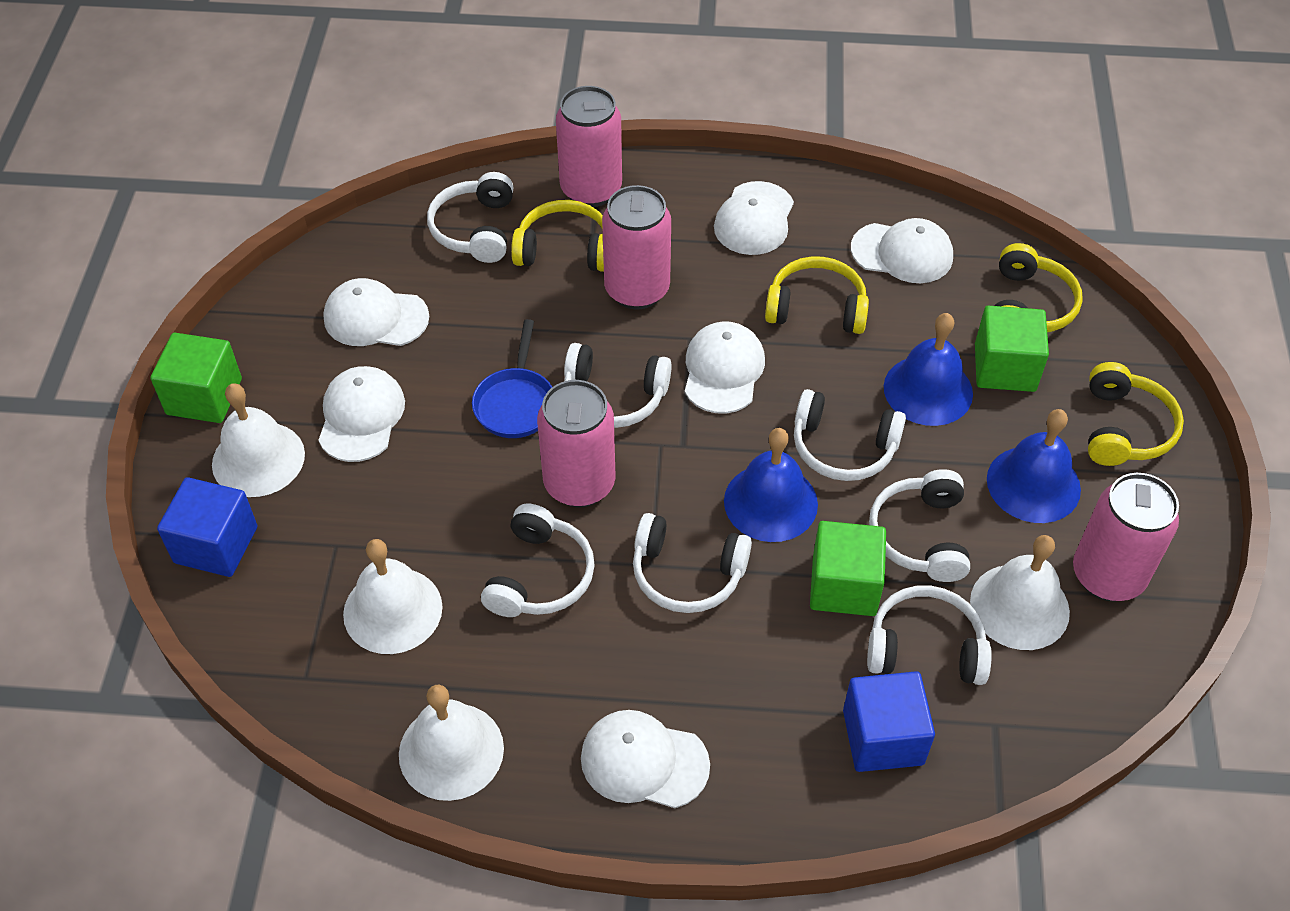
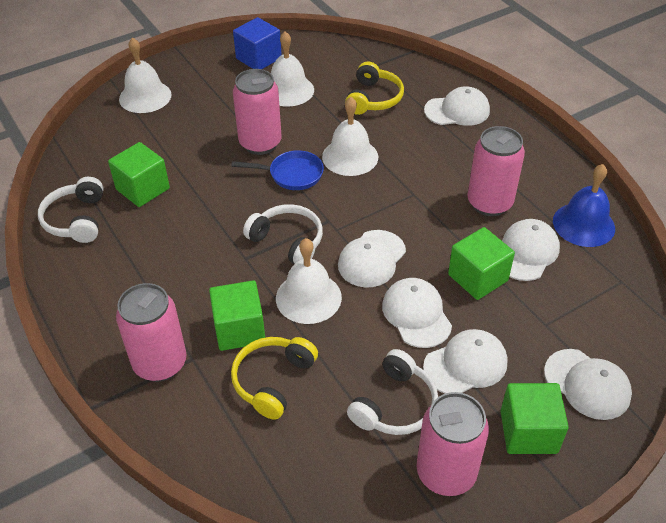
blue bell: [724,428,818,542] [884,313,973,426] [987,409,1081,523] = 3 -> [553,164,615,247] = 1
blue cube: [157,477,257,577] [843,671,935,772] = 2 -> [233,17,282,69] = 1
green cube: [150,333,242,423] [810,521,886,616] [975,306,1049,392] = 3 -> [108,142,170,207] [209,280,265,351] [448,227,515,300] [501,383,569,454] = 4
white headphones: [427,172,513,263] [481,504,595,617] [564,343,672,428] [633,513,752,613] [794,389,906,481] [867,586,992,685] [869,469,970,582] = 7 -> [38,177,104,243] [243,204,323,264] [347,349,438,435] = 3
yellow headphones: [511,200,604,272] [765,256,869,334] [994,243,1083,332] [1088,362,1184,466] = 4 -> [231,337,318,420] [345,61,404,115] = 2

